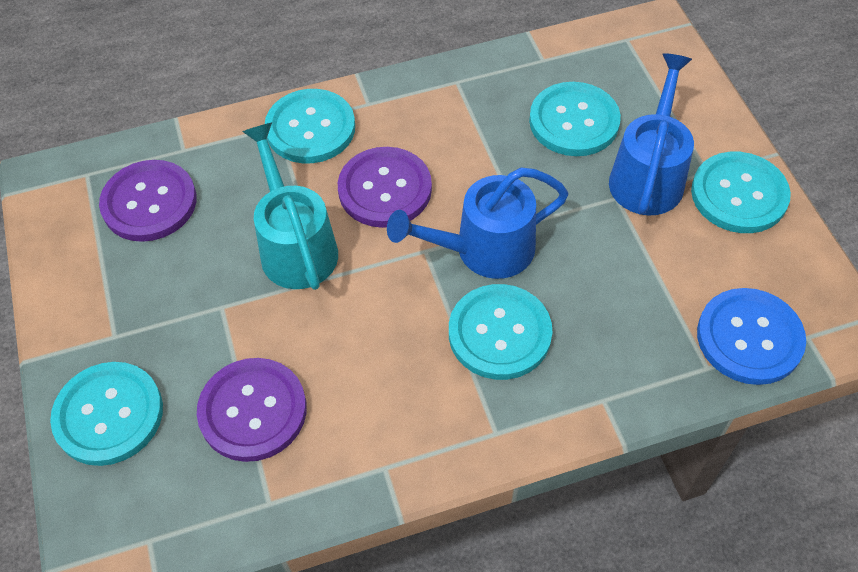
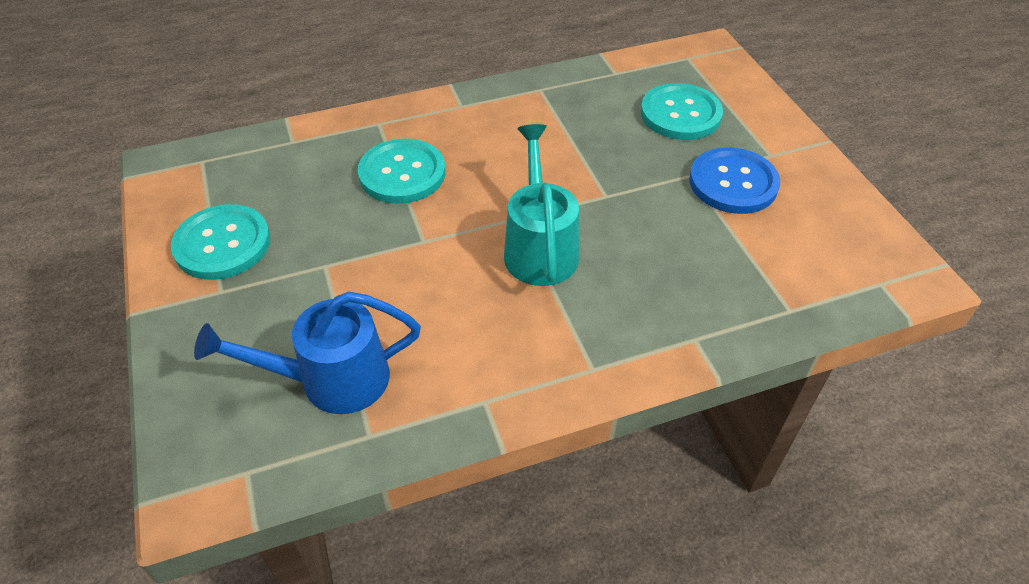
blue watering can: [387,168,568,279] [609,53,694,215] = 2 -> [194,292,421,414] = 1
purple button: [99,160,197,242] [197,358,307,462] [338,147,432,228] = 3 -> none = 0
turquoise button: [50,362,163,466] [265,89,355,163] [449,284,552,380] [529,82,621,156] [691,152,791,233] = 5 -> [171,204,270,280] [358,138,445,204] [641,83,723,140] = 3

